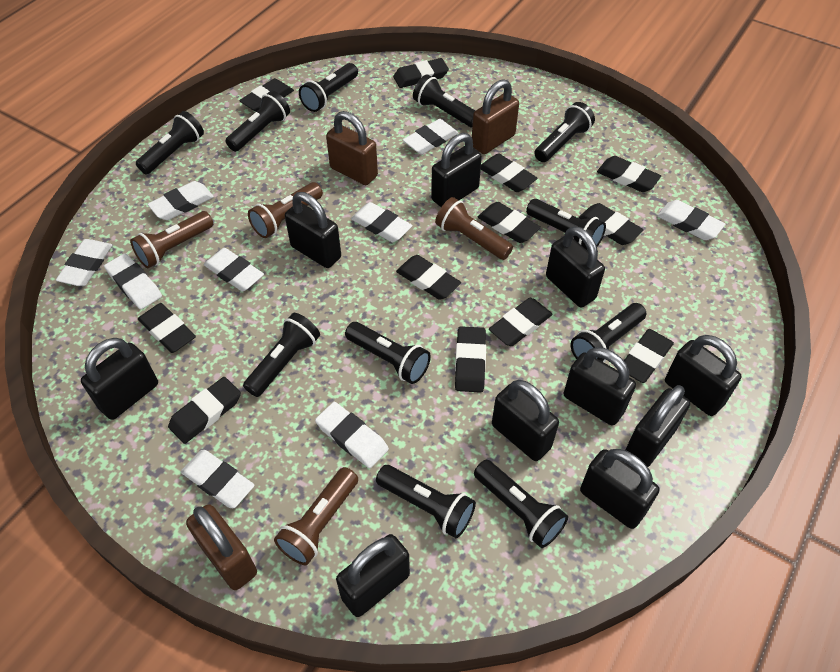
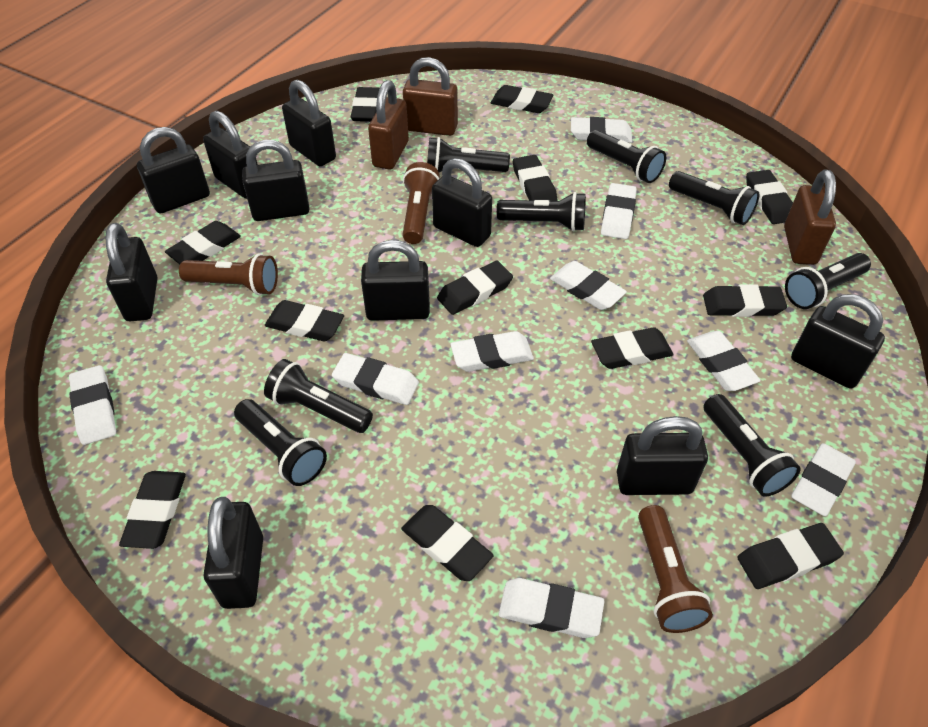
black flashlight: [136,111,204,174] [225,91,290,152] [243,313,320,397] [299,63,358,112] [345,322,431,384] [376,465,476,538] [413,74,475,127] [474,460,568,548] [526,199,606,251] [534,102,595,162] [570,303,646,362] = 11 -> [234,399,327,486] [264,359,373,433] [427,137,510,173] [497,192,586,231] [587,130,666,183] [669,171,759,225] [703,394,800,497] [785,253,871,309] = 8
brown flashlight: [130,211,213,268] [248,182,323,238] [274,467,358,565] [435,197,513,260] = 4 -> [179,253,278,295] [402,162,440,244] [638,505,713,633] = 3

